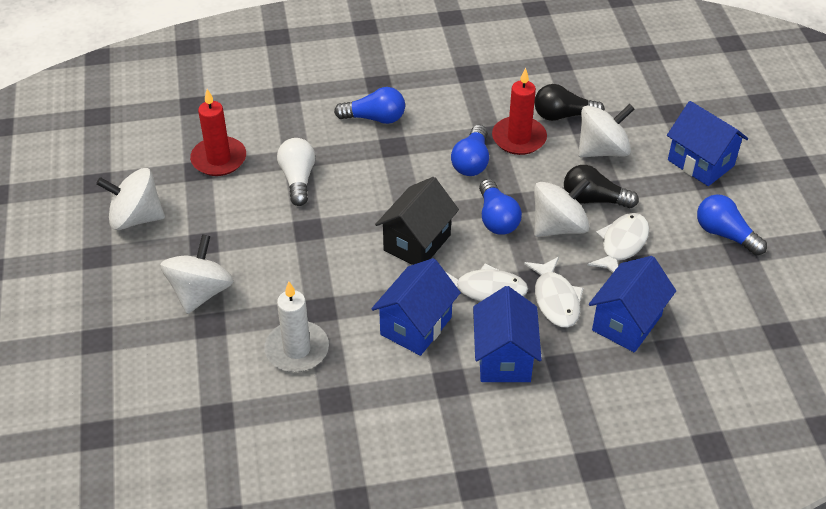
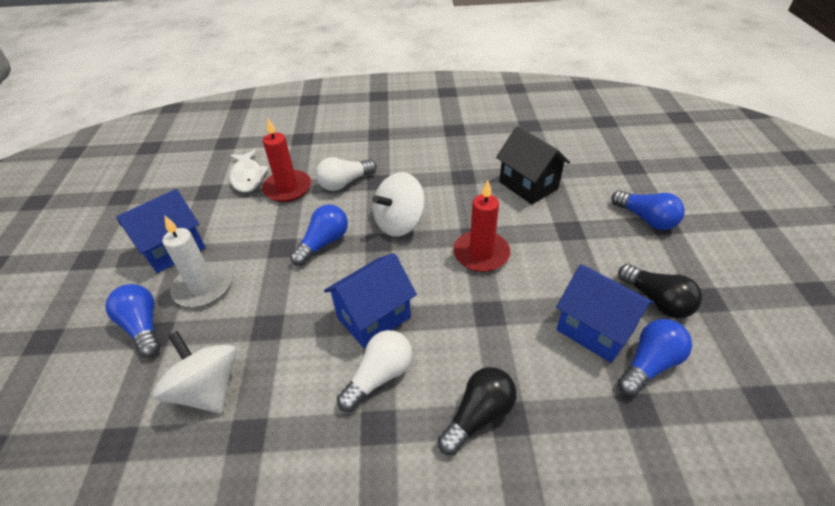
blue house: [371,258,461,356] [473,286,542,382] [589,256,676,353] [667,101,748,186] = 4 -> [116,189,205,273] [324,253,417,348] [556,264,654,363] = 3
white fish: [445,263,528,301] [524,257,583,328] [587,213,649,273] = 3 -> [229,149,269,193] = 1
white light bulb: [277,138,315,206] = 1 -> [316,157,377,191] [337,330,412,412] = 2
white spinning top: [96,168,165,230] [160,234,234,314] [534,177,590,237] [578,104,634,157] = 4 -> [153,331,237,414] [372,172,425,237] = 2

